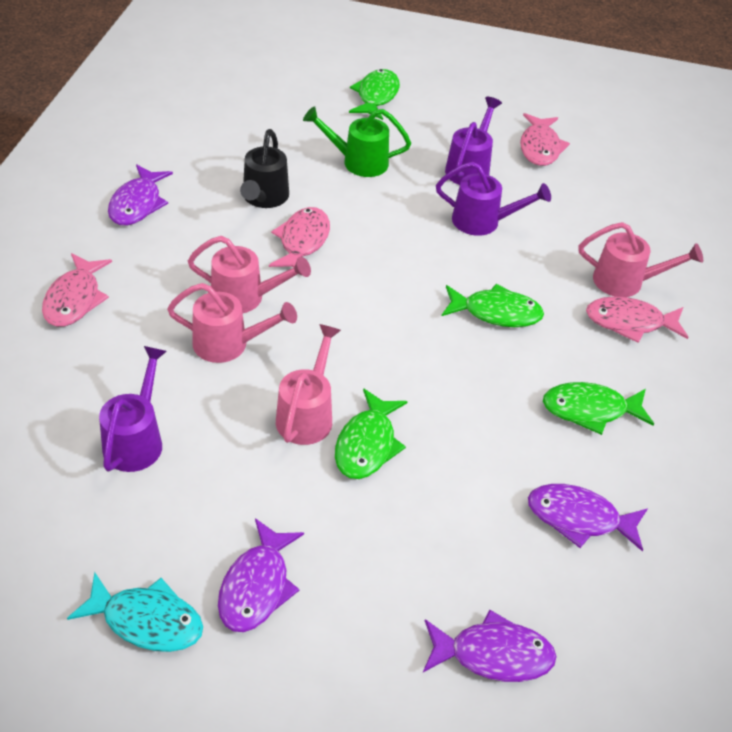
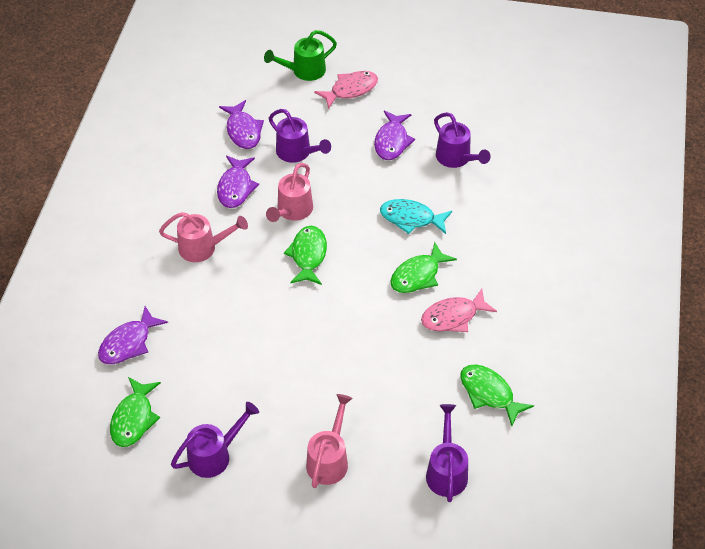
black watering can: [240,129,289,208] = 1 -> none = 0
pink fish: [42,253,112,327] [269,207,330,268] [520,113,570,166] [586,296,688,343] = 4 -> [314,71,378,109] [421,289,497,332] = 2
pink watering can: [167,283,297,363] [188,236,311,313] [276,324,341,445] [579,222,703,297] = 4 -> [159,212,248,262] [266,163,313,222] [306,394,353,488] = 3
purple watering can: [99,346,167,472] [436,162,551,236] [445,97,502,185] = 3 -> [171,402,259,478] [269,109,331,163] [426,404,468,502] [434,112,491,168] = 4

